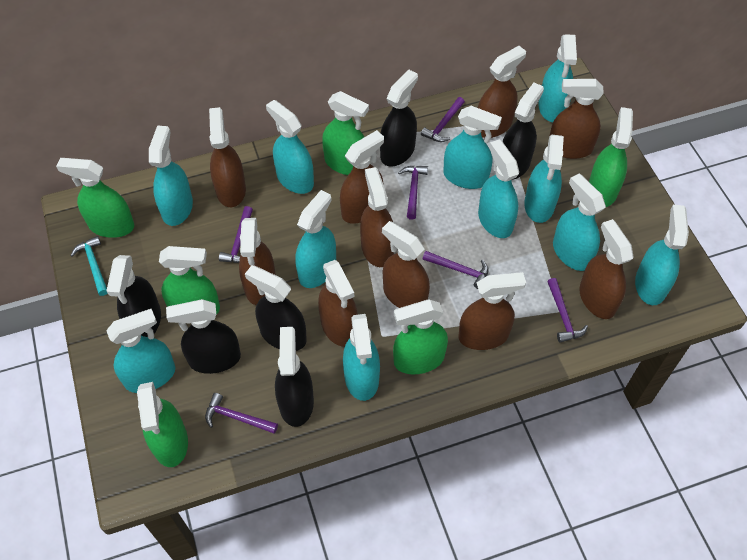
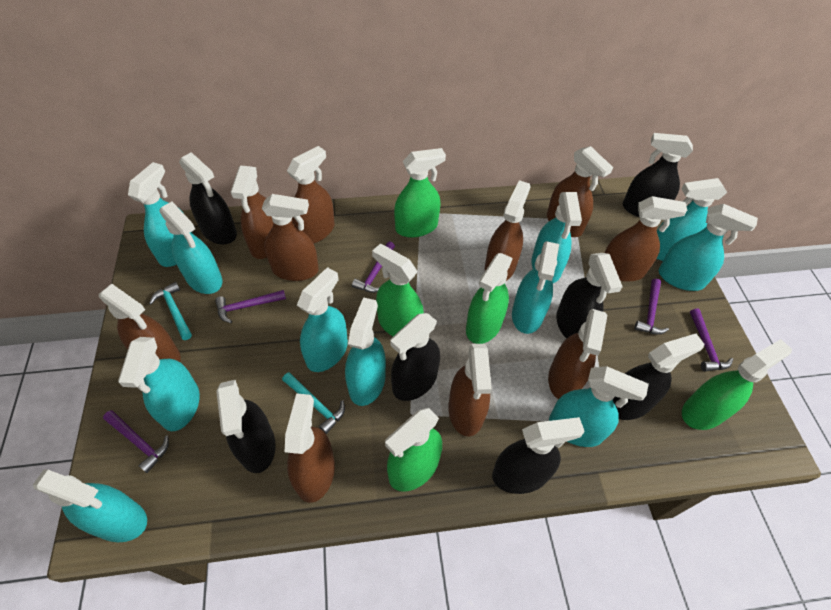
black spray bottle: [106,255,161,337] [166,299,241,374] [245,265,307,351] [275,327,314,427] [380,70,418,167] [502,83,544,180] = 6 -> [179,152,237,245] [216,380,276,473] [390,313,440,401] [492,417,585,494] [556,253,623,339] [613,334,705,420] [623,133,693,217] = 7
green spray bottle: [56,158,134,238] [137,382,188,467] [159,246,220,315] [322,91,369,175] [393,299,448,374] [589,107,633,207] = 6 -> [372,244,424,336] [385,408,442,492] [394,148,446,238] [466,253,513,344] [682,339,792,430] = 5
purple hammer: [205,393,278,434] [219,206,253,263] [398,166,428,220] [421,97,465,142] [423,251,489,289] [547,278,588,342] = 6 -> [103,410,169,473] [215,290,286,323] [352,241,395,293] [634,279,669,334] [690,309,733,372] = 5
turquoise hammer: [71,236,107,296] = 1 -> [149,282,192,340] [282,372,345,434] = 2

